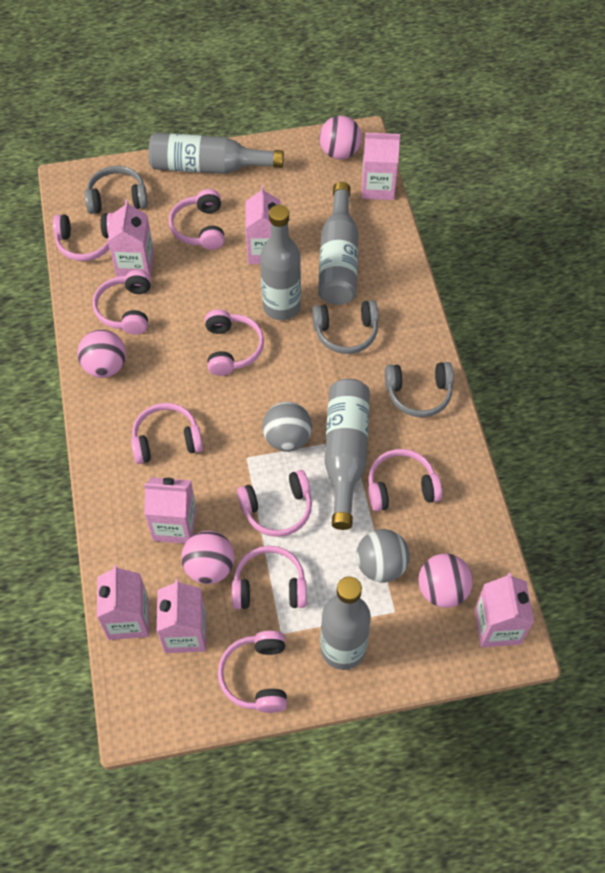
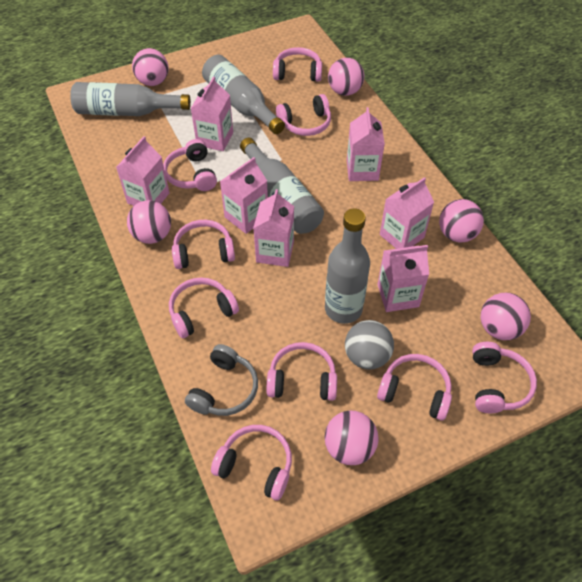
grey ball: [262,402,312,452] [356,529,410,583] = 2 -> [345,320,394,370] = 1
grey bottle: [149,133,284,174] [260,205,301,320] [318,182,358,305] [320,577,371,670] [324,379,370,530] = 5 -> [70,82,191,116] [202,55,285,134] [240,138,324,234] [325,209,370,324] = 4
grey headphones: [85,166,148,214] [312,300,378,354] [385,362,454,417] = 3 -> [185,344,258,416] = 1
pink ball: [77,330,126,378] [181,531,235,584] [319,116,362,159] [418,554,473,608] = 4 -> [127,200,171,244] [132,48,169,86] [324,410,379,465] [328,58,364,96] [439,199,484,242] [481,293,531,340] = 6

